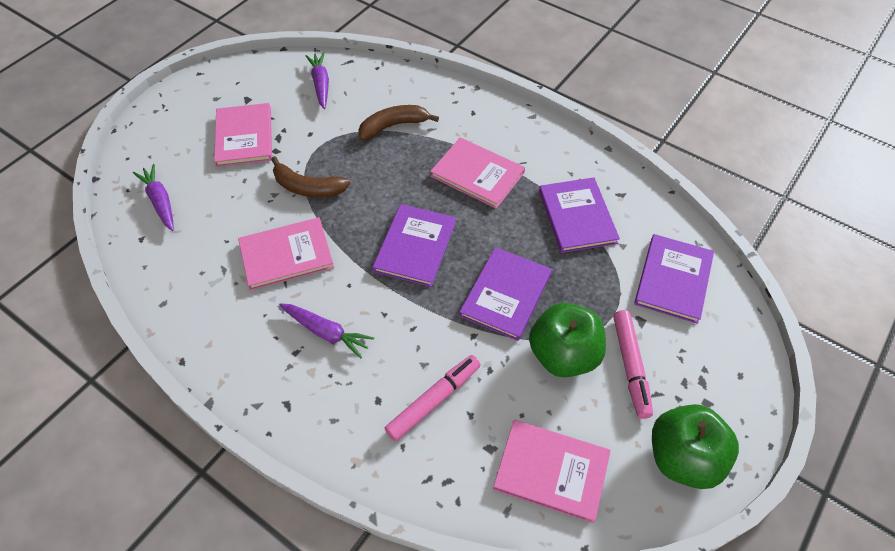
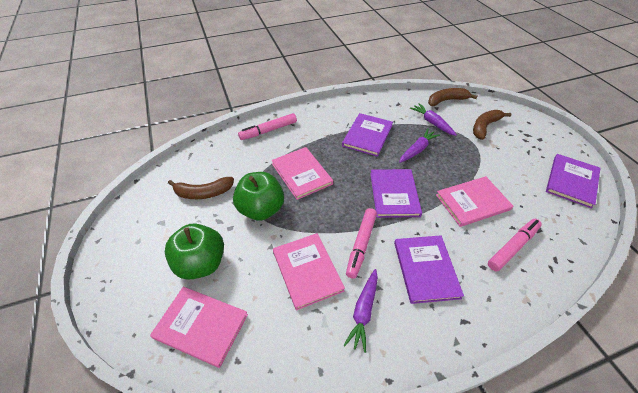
brown banana: [271,156,350,198] [358,105,439,141] = 2 -> [168,177,234,199] [428,88,478,106] [473,110,511,140] = 3
pink marker: [385,355,481,441] [613,310,653,419] = 2 -> [238,113,297,140] [346,208,377,279] [488,219,542,271] = 3

